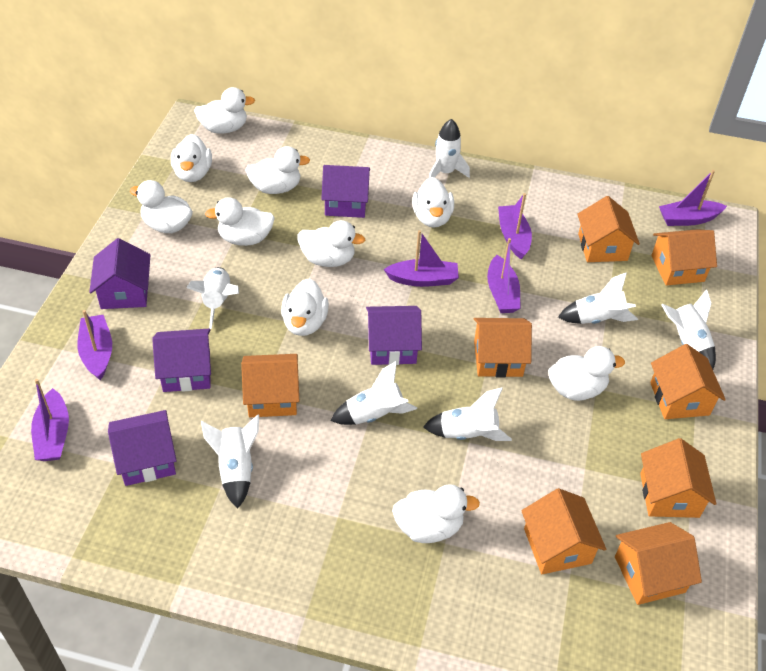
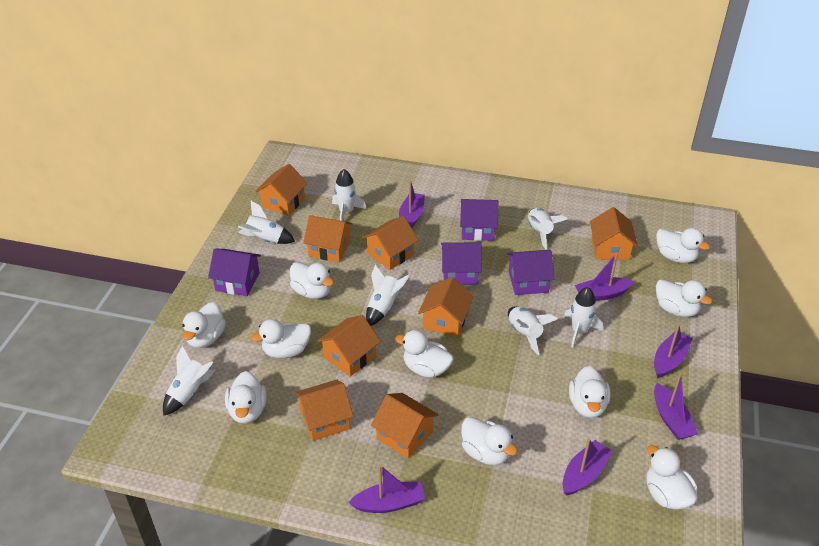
purple house: [89,238,150,309] [108,410,177,486] [152,329,211,392] [321,165,370,218] [366,306,422,365] = 5 -> [208,249,261,296] [441,242,482,285] [460,199,499,241] [507,250,554,295] = 4

